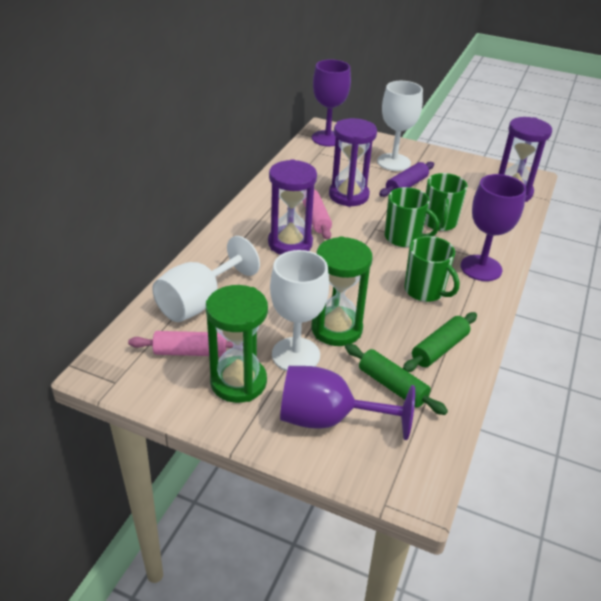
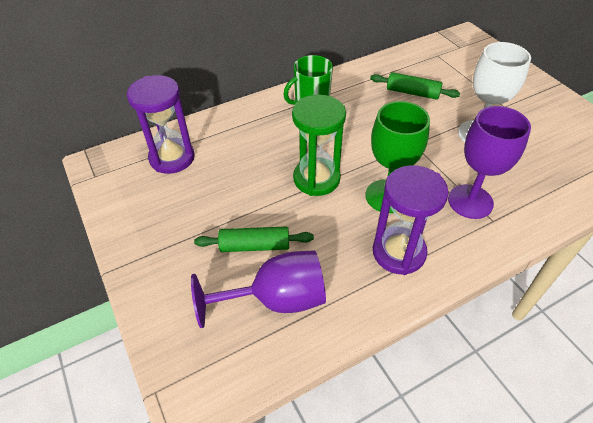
green goblet: none = 0 -> [365,101,430,213] = 1
green hourglass: [206,285,268,403] [311,236,373,346] = 2 -> [292,95,346,196] = 1
green mug: [385,187,439,247] [404,236,460,302] [425,173,468,231] = 3 -> [283,55,333,105] = 1
pink rolling pin: [128,331,243,357] [302,189,332,240] = 2 -> none = 0
purple goblet: [280,366,415,440] [312,59,351,146] [461,174,526,281] = 3 -> [191,250,326,328] [448,106,531,219] = 2
purple hourglass: [268,159,317,255] [329,118,377,207] [498,117,552,202] = 3 -> [127,75,195,174] [373,165,449,275] = 2
purple rolling pin: [379,162,434,197] = 1 -> none = 0
white goblet: [152,236,260,322] [270,250,329,371] [377,81,423,171] = 3 -> [458,42,531,142] = 1

